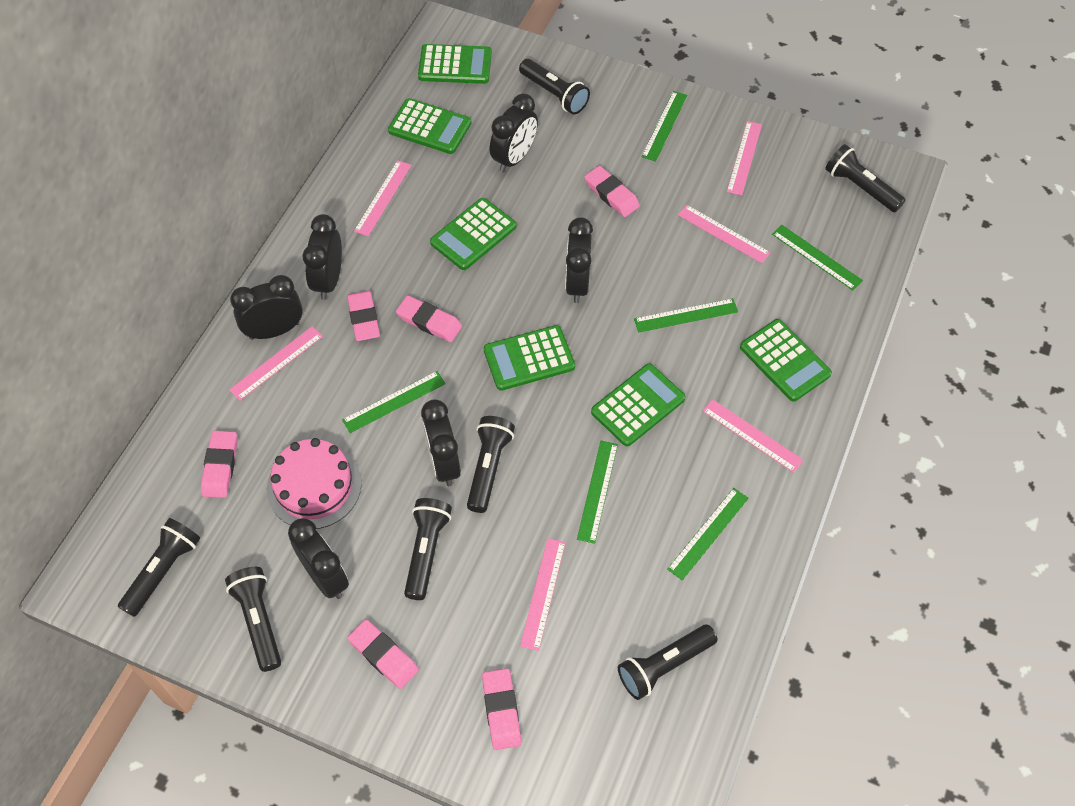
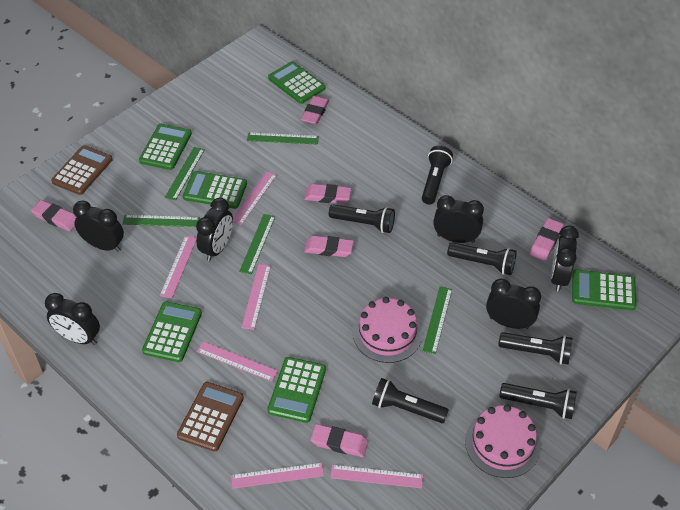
black flashlight: [118,518,200,617] [225,567,281,672] [404,498,452,600] [467,416,515,513] [519,59,590,115] [618,625,718,700] [825,144,906,212] = 7 -> [329,204,395,233] [372,378,449,423] [422,146,453,205] [447,242,517,275] [498,332,573,365] [499,383,577,419] = 6
brown calculator: none = 0 -> [51,145,113,195] [177,382,244,452] = 2
green ruler: [342,371,446,433] [577,441,618,544] [634,298,738,333] [642,91,687,162] [667,488,749,580] [772,225,863,290] = 6 -> [123,215,200,227] [165,147,205,200] [239,214,275,274] [247,132,319,145] [422,286,452,354] = 5
pink cake: [267,438,361,529] = 1 -> [353,297,422,363] [465,405,541,478] = 2

